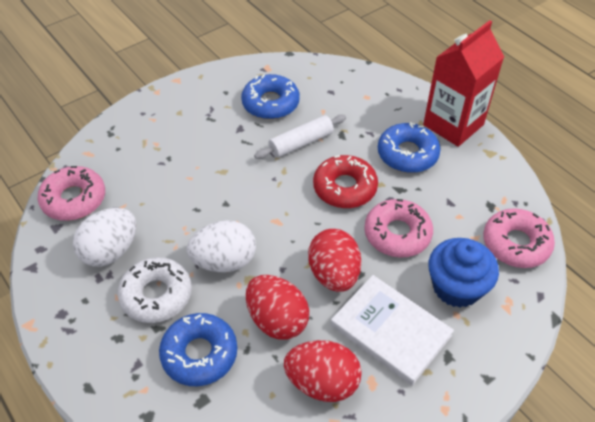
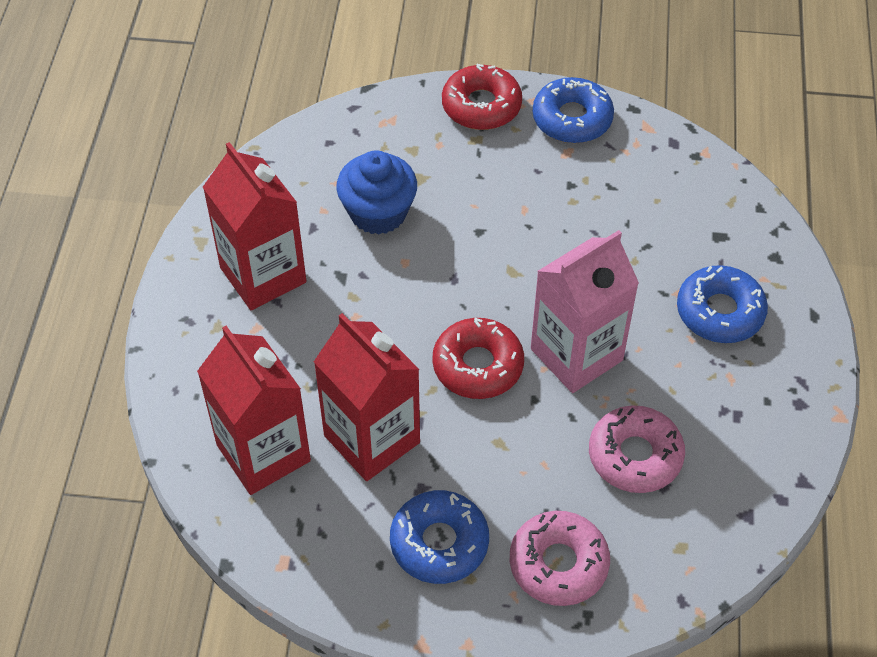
pink carton: none = 0 -> [531,230,639,393] = 1
pink donut: [38,166,105,221] [364,199,433,258] [483,208,555,268] = 3 -> [510,511,610,606] [589,405,685,493] = 2
red carton: [423,20,504,147] = 1 -> [197,326,311,495] [203,142,307,310] [314,313,420,481] = 3
red donut: [313,155,378,208] = 1 -> [432,318,524,399] [442,64,522,130] = 2
red egg: [246,275,309,340] [284,340,362,402] [308,229,361,292] = 3 -> none = 0
white book: [331,275,454,385] = 1 -> none = 0
white donut: [118,257,192,323] = 1 -> none = 0
white egg: [73,208,137,267] [187,220,256,272] = 2 -> none = 0
white rolling pin: [254,115,346,159] = 1 -> none = 0

